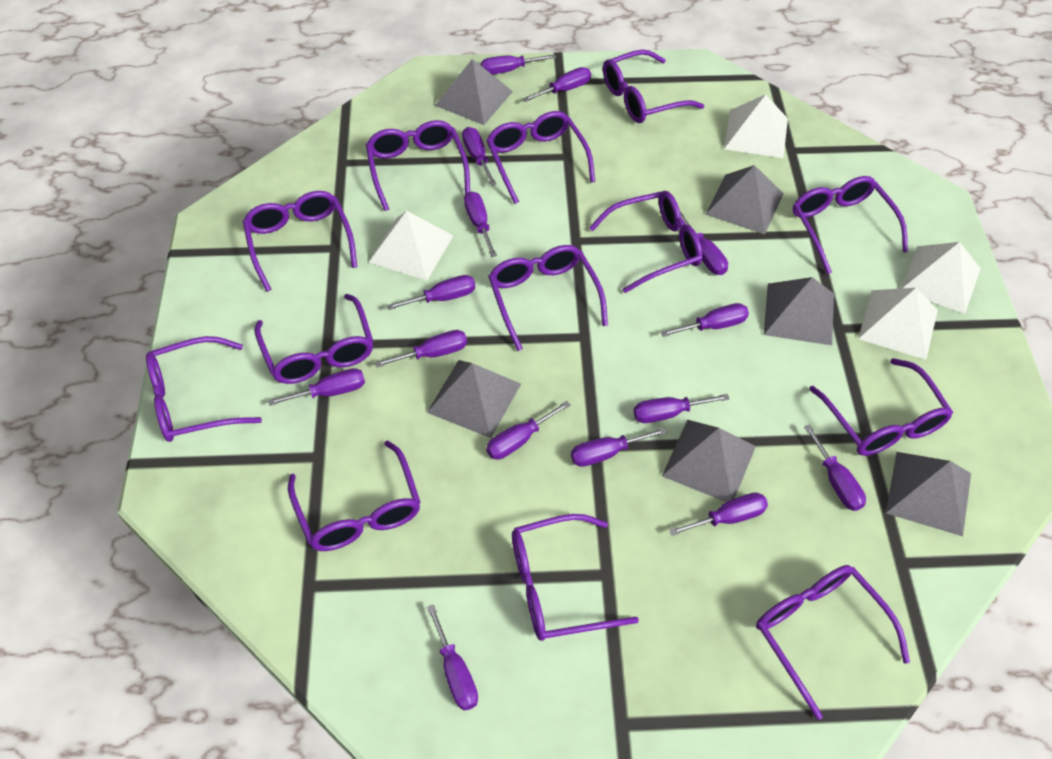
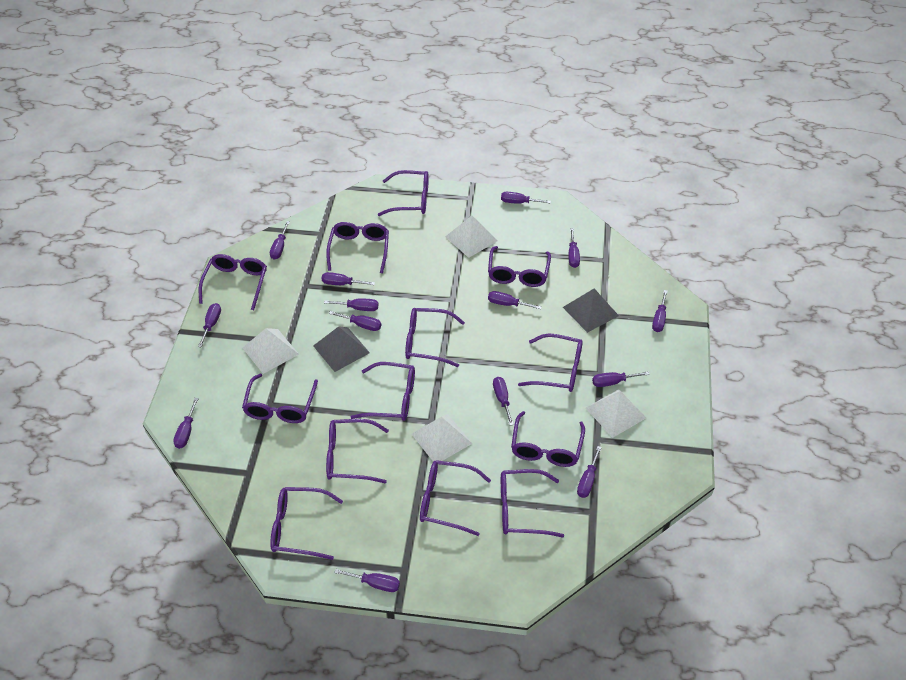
grey pyramid: [427,360,521,438] [435,59,513,125] [662,420,756,502] [705,165,784,234] [764,277,834,345] [886,452,971,536] = 6 -> [313,326,370,372] [563,289,619,333] = 2
purple screwdriver: [268,368,365,406] [375,330,467,367] [387,275,475,310] [427,604,478,711] [462,127,497,186] [464,191,497,257] [481,54,556,74] [486,401,570,460] [523,67,591,102] [571,427,667,467] [634,394,729,423] [661,303,749,337] [669,493,768,536] [680,211,728,275] [804,424,866,511] = 15 -> [173,398,199,449] [198,303,221,347] [270,221,290,260] [322,272,375,285] [324,299,379,311] [329,311,381,331] [334,569,400,592] [488,291,542,309] [493,377,514,426] [501,192,551,204] [568,228,580,268] [577,446,602,498] [592,371,650,387] [652,290,668,332] = 14

